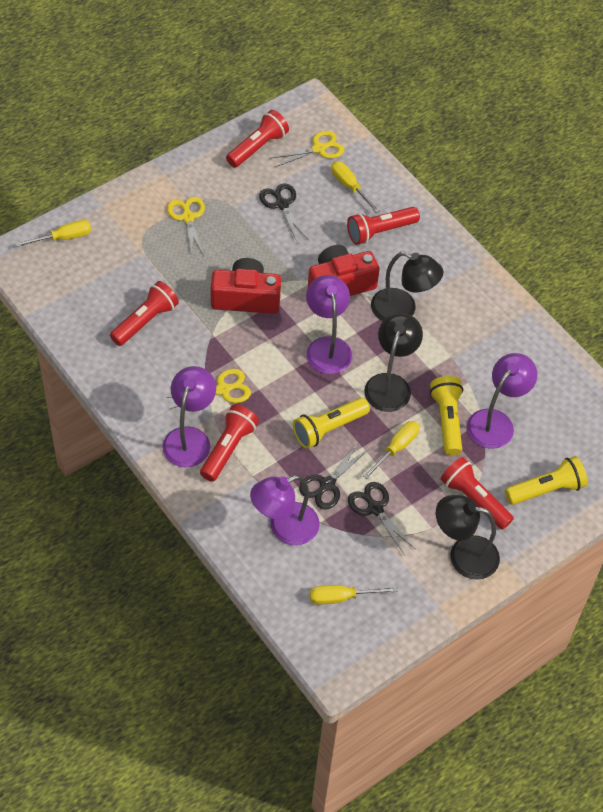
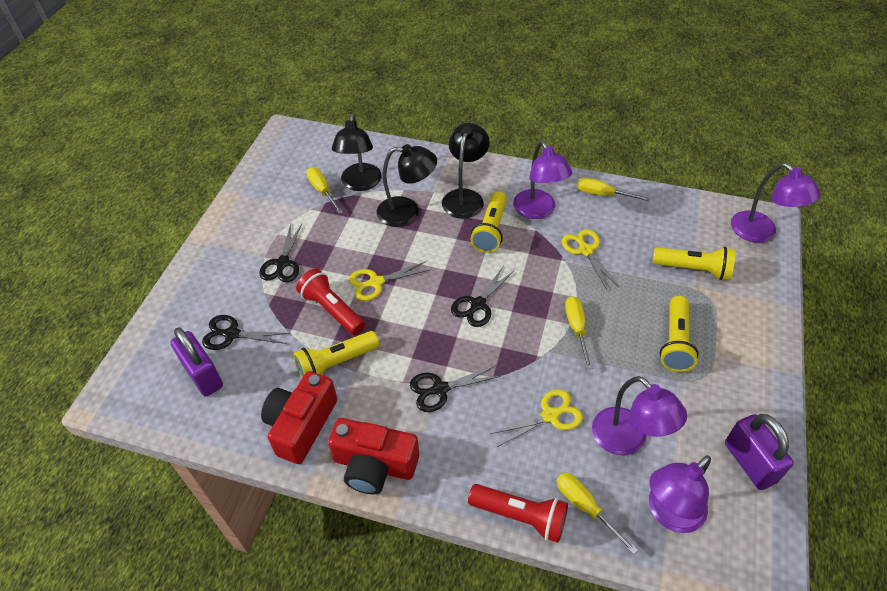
black scissors: [259,183,308,241] [299,443,369,510] [348,482,415,554] = 3 -> [202,315,291,350] [259,224,302,282] [410,366,501,412] [451,266,515,327] = 4
purple padlock: none = 0 -> [170,327,223,396] [725,414,794,490] = 2
red flashlight: [110,281,179,346] [200,404,259,481] [226,110,289,168] [347,207,420,245] [441,457,514,530] = 5 -> [296,268,365,335] [468,484,568,543] = 2
yellow flashlight: [293,398,370,449] [430,376,463,455] [505,456,588,505] = 3 -> [293,331,379,378] [470,191,507,253] [653,247,735,280] [660,296,699,372] = 4

